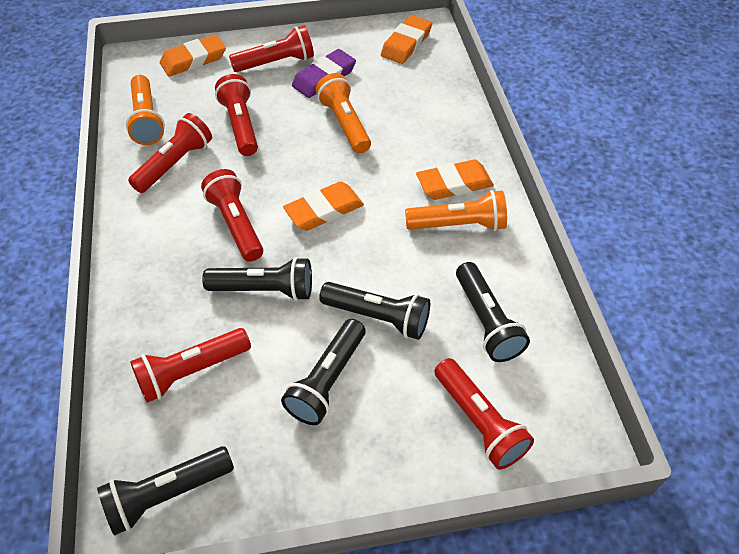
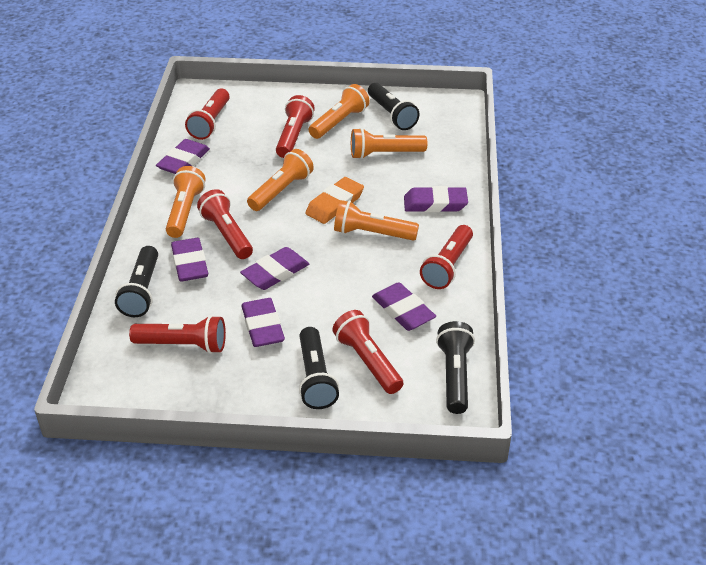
black flashlight: [97,446,234,536] [202,257,312,301] [281,319,365,425] [319,282,430,340] [456,262,530,362] = 5 -> [115,246,158,317] [299,327,339,409] [368,83,420,130] [436,321,475,414] = 4
orange eraser: [160,35,226,76] [283,182,364,231] [381,15,432,64] [416,159,494,200] = 4 -> [305,177,364,224] = 1
orange flashlight: [126,75,165,145] [315,73,371,153] [405,190,507,231] = 3 -> [166,166,206,238] [247,149,314,211] [309,84,370,139] [334,200,419,241] [351,128,427,159] = 5
purple eraser: [292,49,356,98] = 1 -> [156,139,210,174] [171,238,208,282] [240,247,309,290] [241,298,285,347] [372,282,436,331] [404,186,468,212] = 6

